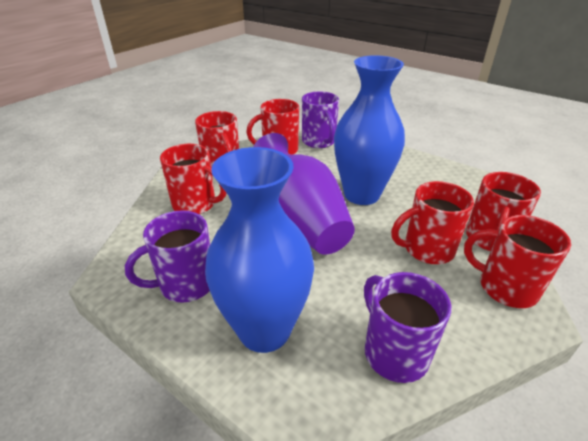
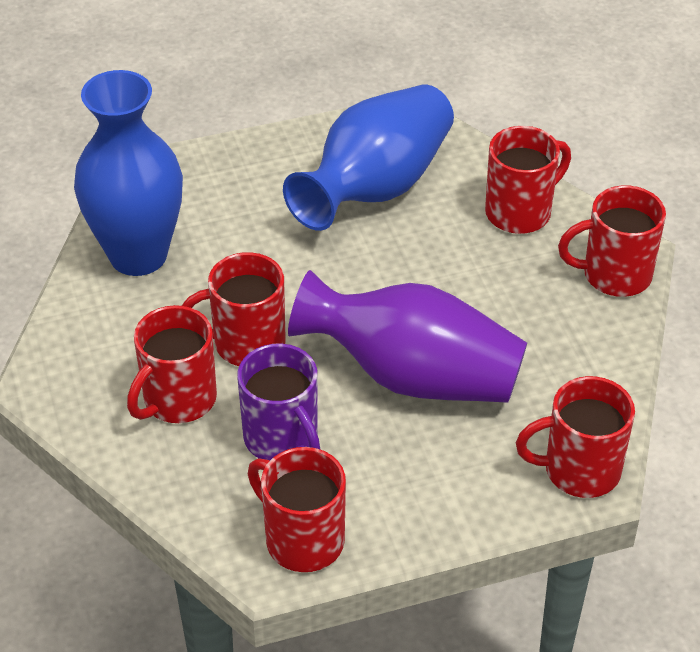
purple mug: [125,210,210,303] [302,91,339,148] [364,272,451,383] = 3 -> [237,344,320,460] = 1

